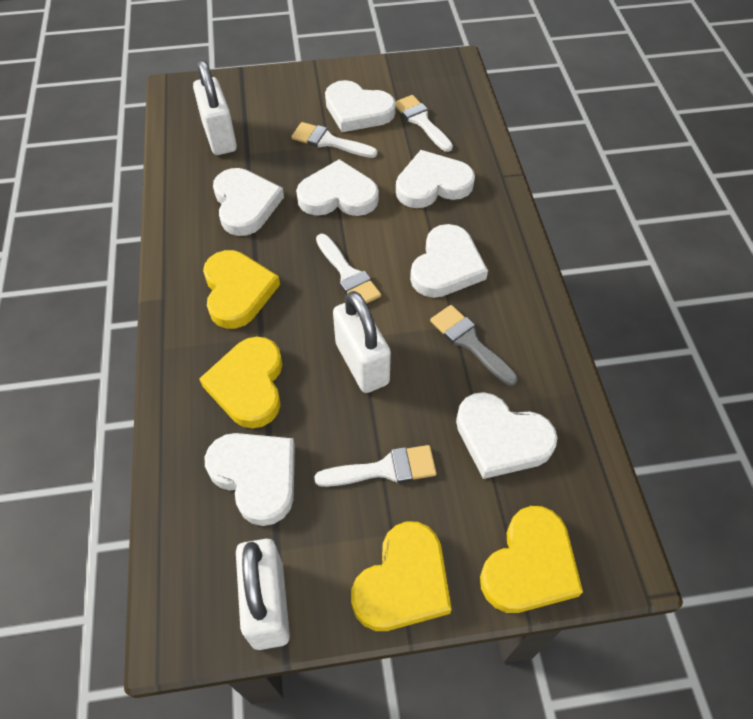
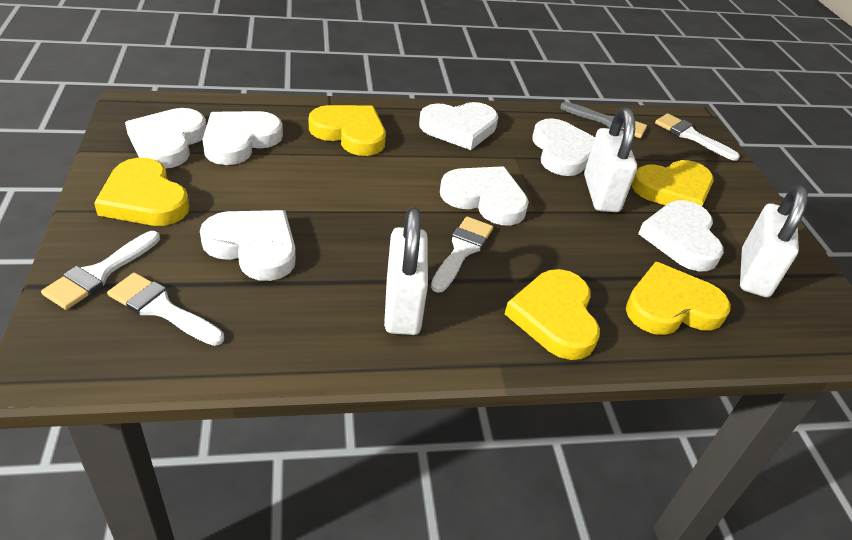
yellow heart: [199,337,283,429] [203,250,280,329] [351,521,452,631] [480,506,583,613] = 4 -> [94,158,190,226] [309,105,386,156] [505,269,600,360] [626,262,731,335] [632,160,714,206] = 5

